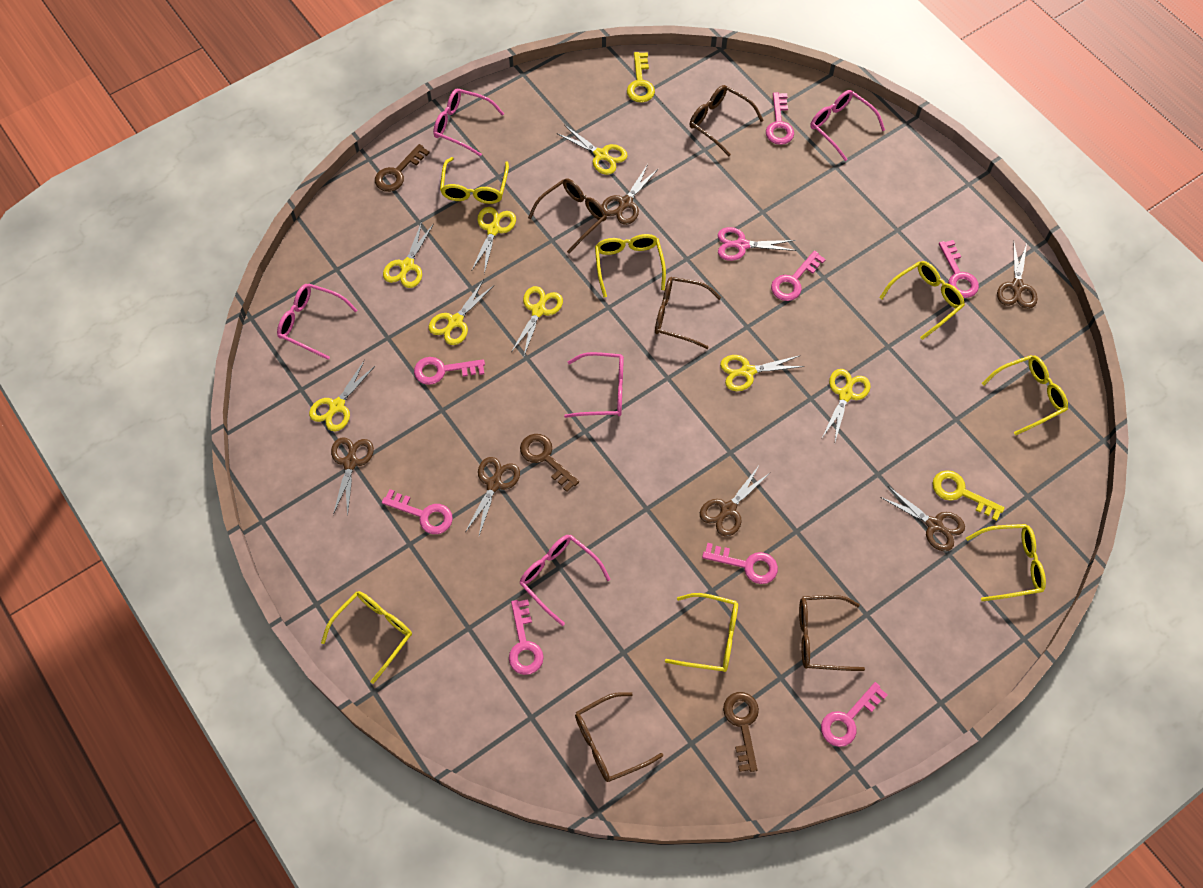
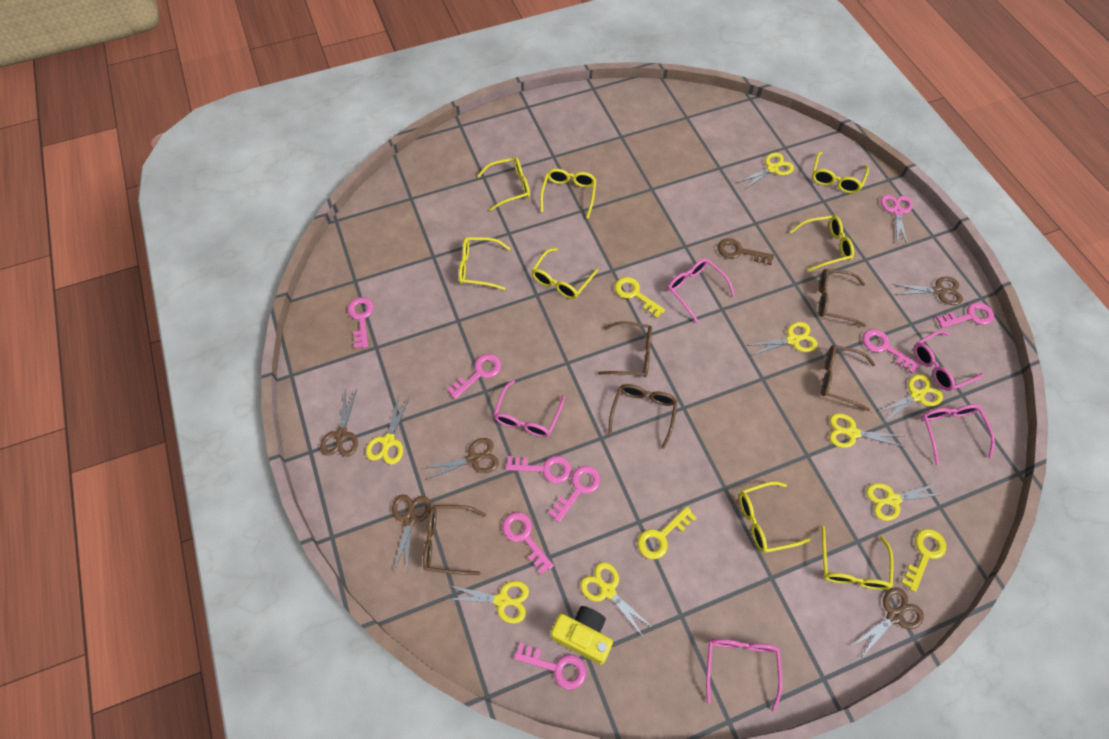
brown key: [375,144,430,192] [520,434,579,492] [723,692,759,772] = 3 -> [718,238,774,265] = 1
brown scissors: [331,437,374,517] [466,457,520,535] [601,164,659,225] [700,464,771,537] [880,486,965,551] [997,243,1038,309] = 6 -> [320,389,358,457] [392,494,431,571] [421,438,499,480] [851,587,924,656] [893,277,963,305] = 5
yellow camera: none = 0 -> [551,606,613,665] = 1
yellow glasses: [321,591,412,684] [440,157,509,204] [595,234,666,298] [665,593,738,672] [879,261,965,340] [966,524,1046,601] [982,355,1068,435] = 7 -> [459,237,510,290] [477,157,530,211] [531,248,599,299] [540,169,596,219] [739,481,810,553] [790,215,854,271] [812,152,869,193] [821,526,893,590] = 8
yellow key: [627,52,655,103] [932,470,1005,521] = 2 -> [614,277,665,318] [637,507,697,559] [901,529,946,592] = 3

